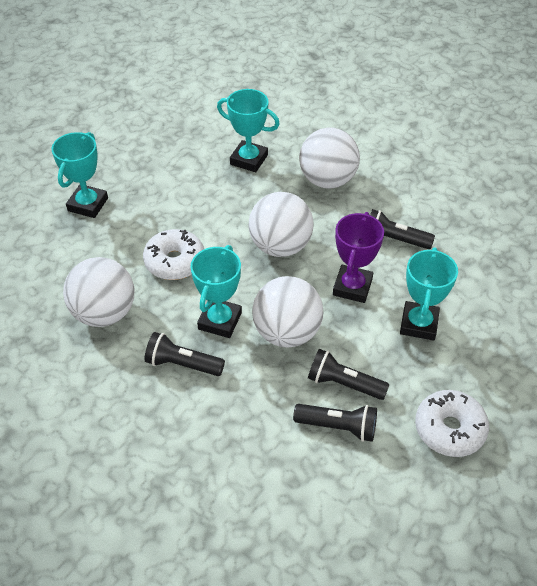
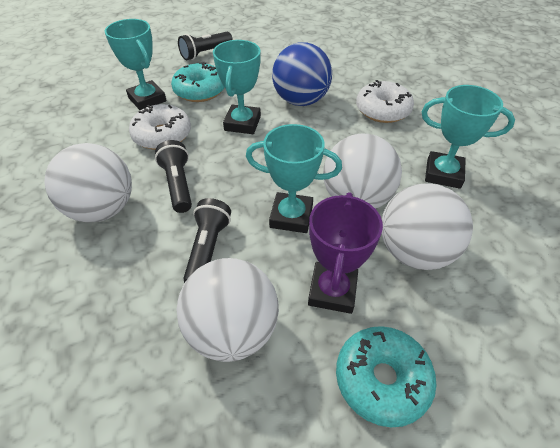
black flashlight: [144,332,225,376] [293,404,377,442] [308,349,389,400] [370,209,435,249] = 4 -> [155,140,192,213] [178,32,233,60] [183,198,231,283] = 3
blue ball: none = 0 -> [272,42,332,106] = 1
turquoise donut: none = 0 -> [171,62,225,102] [336,326,437,427] = 2

